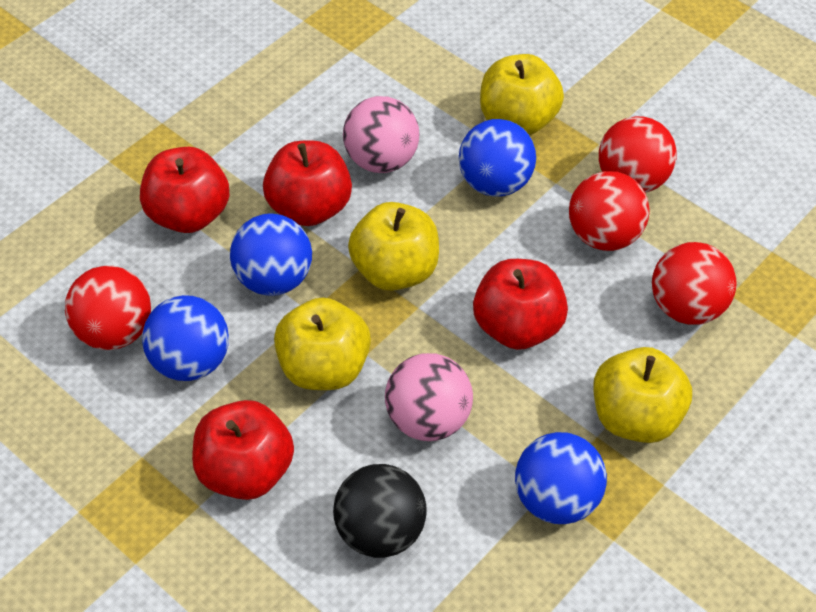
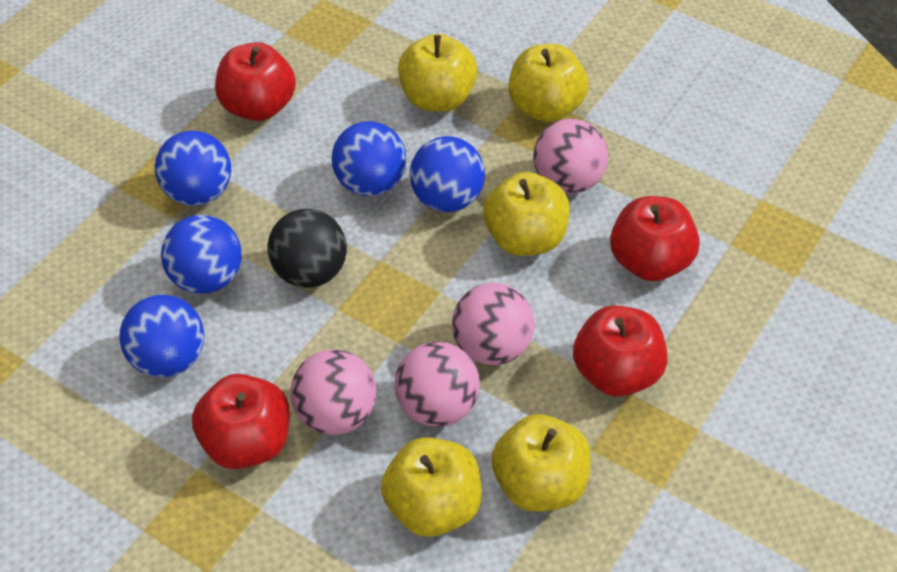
blue ball: [142,295,229,381] [230,214,312,296] [459,119,536,196] [515,432,607,524] = 4 -> [120,295,204,378] [155,131,231,206] [161,215,242,294] [331,121,406,196] [410,136,485,212] = 5
pink ball: [343,96,420,173] [385,353,473,441] = 2 -> [291,349,376,435] [395,341,480,427] [452,283,534,365] [533,119,608,194] = 4
red ball: [65,266,151,350] [569,171,649,251] [599,116,677,193] [652,242,736,324] = 4 -> none = 0
yellow apple: [274,297,371,390] [348,202,439,291] [480,54,564,135] [593,347,692,443] = 4 -> [381,437,482,537] [398,34,478,112] [483,172,570,256] [491,414,591,512] [508,44,589,122] = 5

